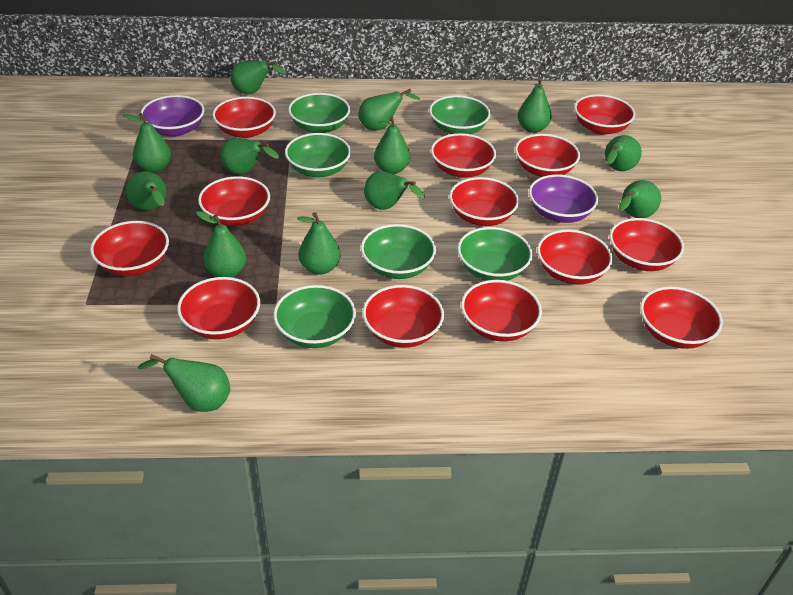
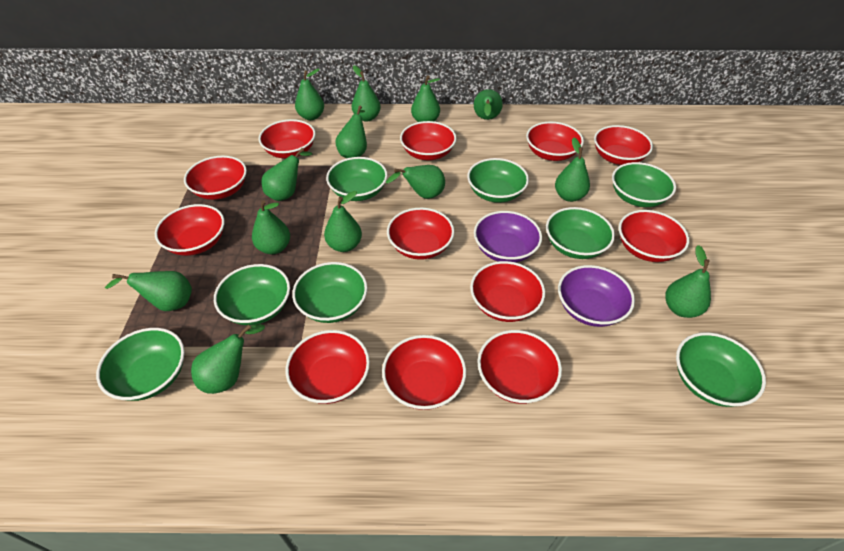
green bowl: [273,285,356,348] [285,133,351,177] [288,93,350,133] [361,224,436,279] [429,95,491,134] [457,227,533,281] = 6 -> [96,328,185,401] [214,264,290,325] [292,262,367,323] [326,157,387,201] [467,158,529,203] [546,207,615,259] [612,162,676,207] [676,332,766,407] = 8
red bowl: [90,221,169,276] [177,277,260,339] [198,176,270,226] [213,97,276,138] [362,285,444,348] [431,133,496,178] [449,177,519,226] [461,280,542,342] [515,134,580,177] [537,230,613,285] [574,94,635,135] [610,218,684,271] [640,287,723,349] = 13 -> [155,204,224,256] [184,156,247,200] [258,119,315,159] [286,330,370,404] [382,335,466,410] [387,208,454,260] [400,121,457,160] [470,261,545,322] [478,330,562,404] [526,121,584,161] [594,125,653,165] [619,210,689,262] = 12

